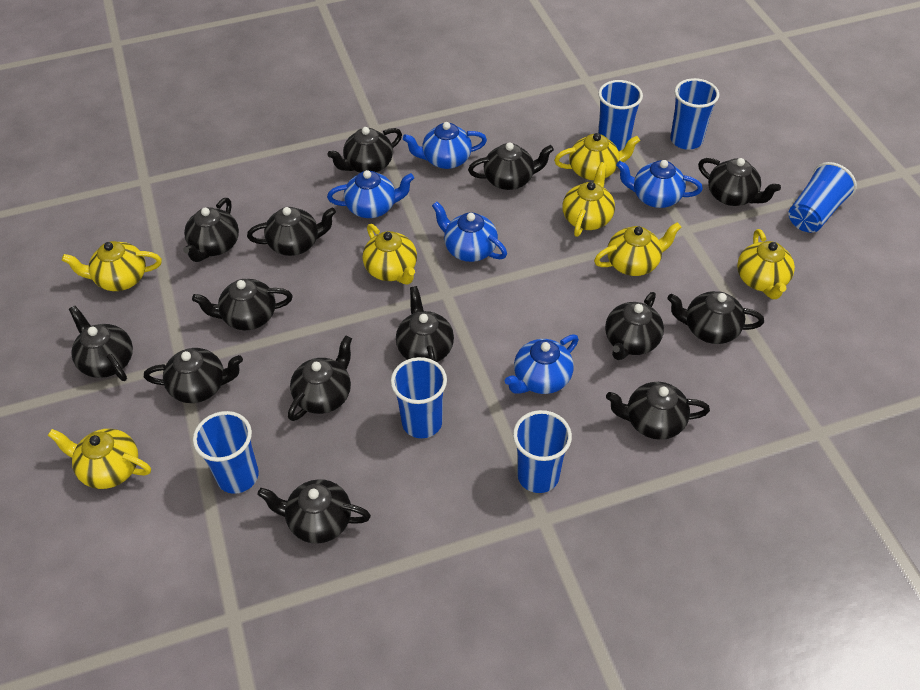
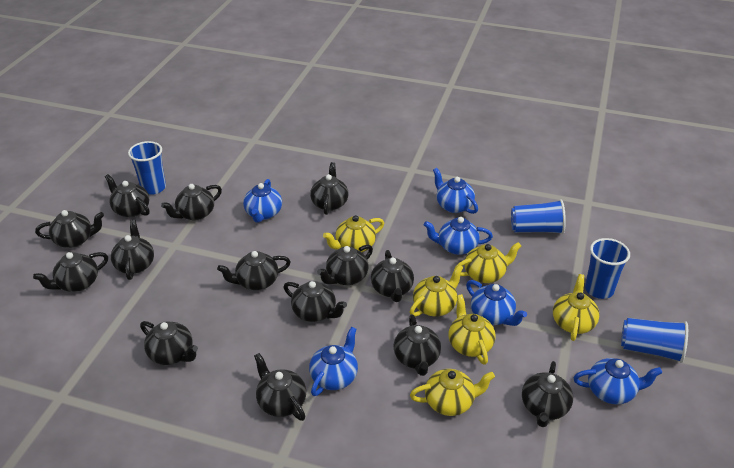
blue cup: [193,411,259,494] [391,357,447,438] [513,410,572,493] [598,80,643,151] [670,78,719,150] [788,162,857,233] = 6 -> [128,141,166,195] [511,200,566,234] [585,238,630,299] [621,318,688,363] = 4
blue teapot: [327,170,414,218] [403,122,487,169] [432,201,507,262] [505,335,579,394] [616,160,703,208] = 5 -> [243,179,282,223] [309,327,358,396] [424,217,493,255] [433,168,478,214] [466,280,527,326] [573,358,662,405] = 6
yellow teapot: [48,429,151,489] [62,241,162,291] [363,224,417,285] [554,133,640,180] [562,162,615,237] [594,222,682,276] [737,229,795,299] = 7 -> [323,215,384,252] [410,265,463,317] [410,369,495,416] [449,294,496,365] [454,242,521,283] [553,274,600,341] = 6

